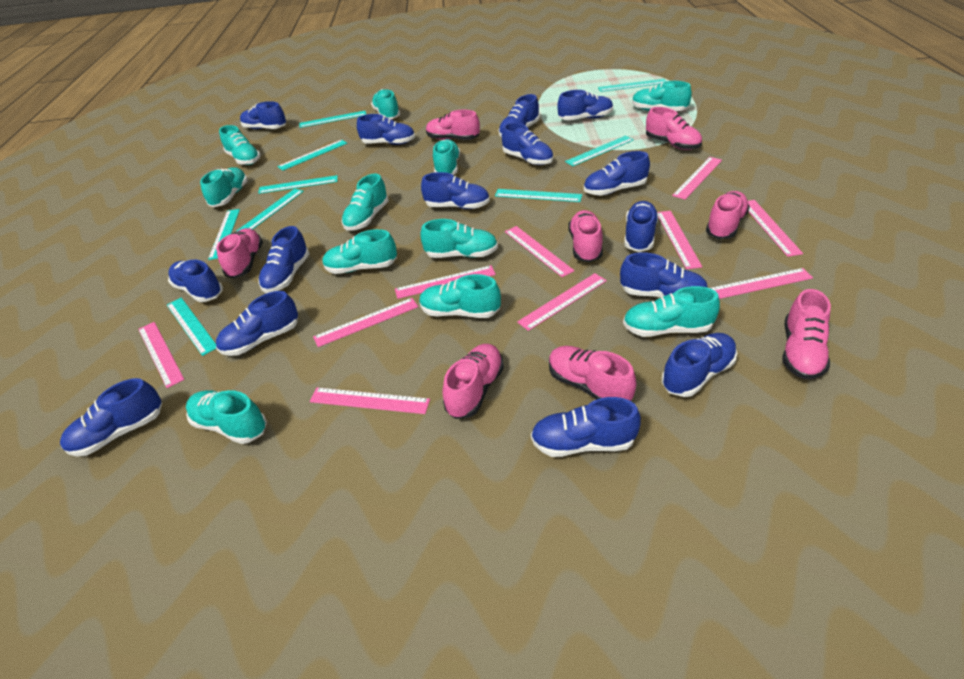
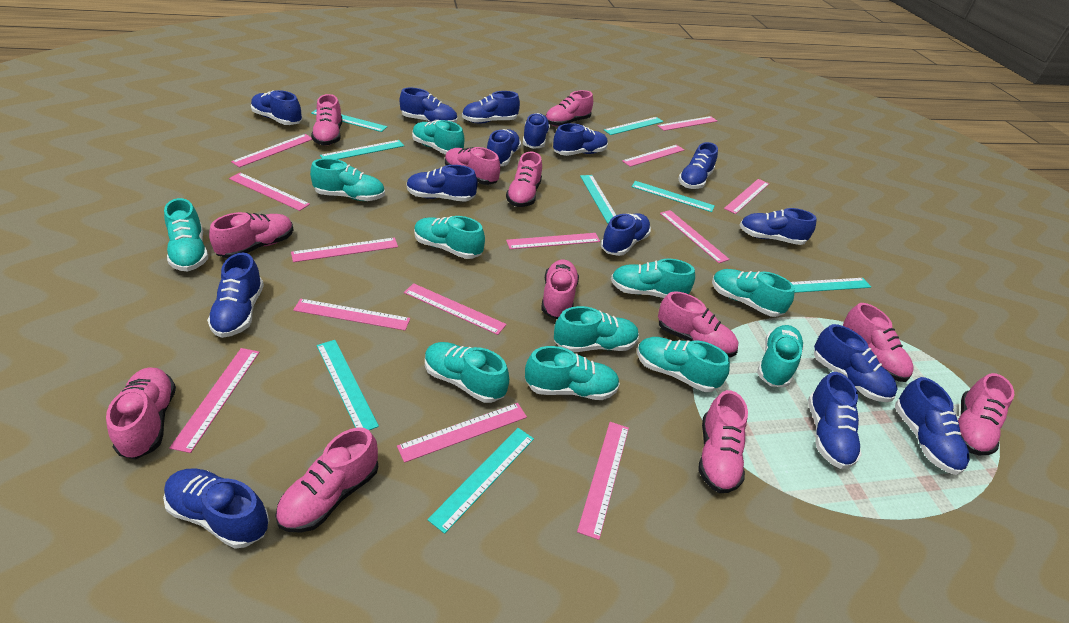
pink ruler: [138,322,184,388] [310,388,430,414] [313,298,418,347] [395,265,496,299] [505,226,575,277] [517,273,607,331] [657,211,702,269] [672,157,722,200] [710,268,813,299] [748,200,803,257] = 10 -> [169,348,259,453] [229,173,310,211] [231,134,312,167] [291,238,398,262] [293,299,410,330] [397,403,527,463] [404,283,506,335] [506,233,600,249] [577,422,629,540] [622,145,684,167] [657,116,717,131] [660,210,730,263] [724,179,769,214] = 13
pink shoe: [216,228,263,278] [426,110,480,140] [443,344,504,419] [549,346,636,401] [568,210,603,262] [646,107,702,150] [706,191,750,239] [782,289,831,379] = 8 -> [106,367,176,460] [209,212,294,258] [275,427,378,533] [311,94,342,145] [445,147,500,185] [506,152,542,207] [541,260,579,319] [545,90,593,127] [658,291,738,357] [698,390,748,493] [843,303,914,382] [958,373,1015,455] = 12
turquoise ruler: [167,298,216,356] [208,209,240,260] [237,188,304,231] [258,175,338,194] [277,140,347,171] [299,111,366,128] [495,189,582,202] [565,135,634,166] [598,79,666,92] = 9 -> [311,109,387,132] [317,340,379,430] [320,140,404,159] [427,428,534,534] [580,175,616,223] [604,117,663,135] [632,181,715,212] [791,278,871,293] = 8

